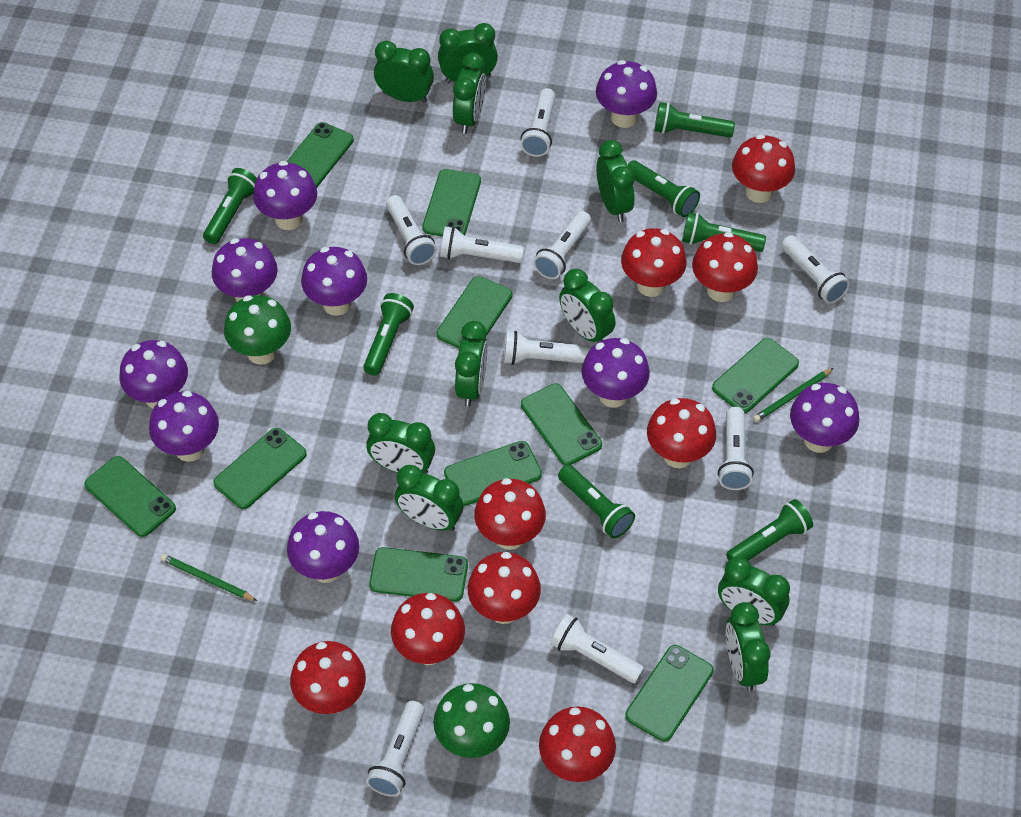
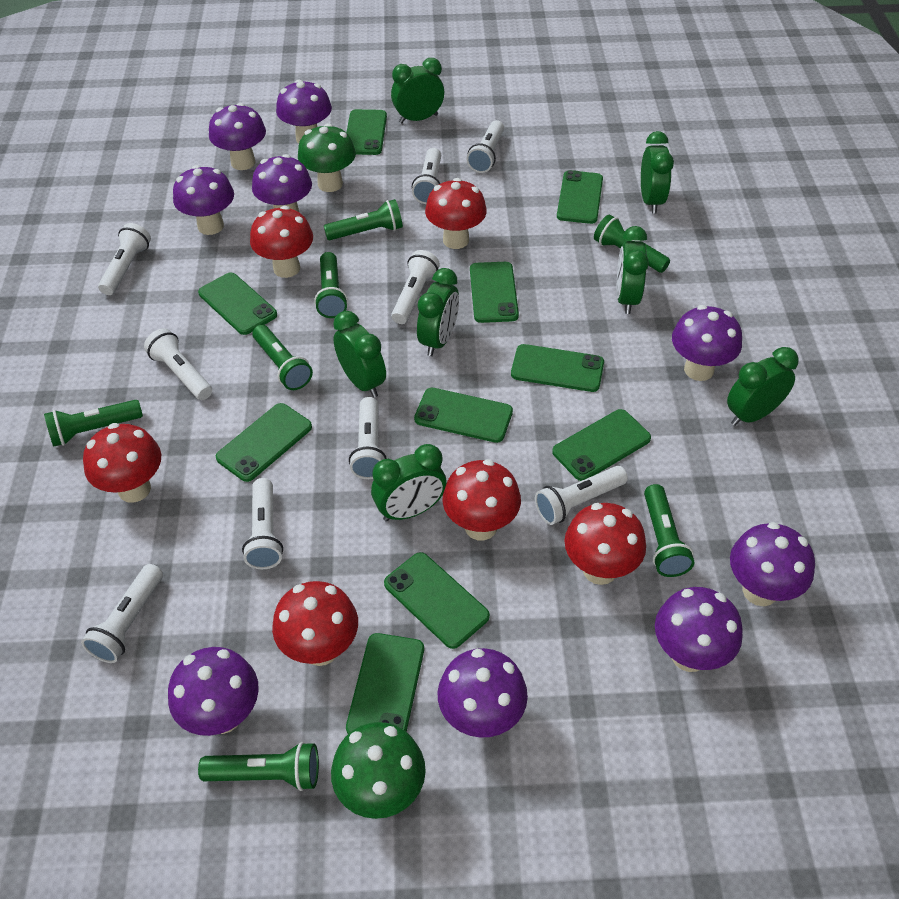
green clock: [366,413,435,474] [374,41,434,103] [395,465,463,531] [438,23,498,83] [453,53,486,134] [455,321,488,407] [559,269,615,342] [596,140,635,222] [718,557,790,626] [726,602,771,691] = 10 -> [333,311,386,398] [371,444,447,522] [391,58,444,123] [417,268,459,356] [617,226,649,314] [641,131,674,214] [727,347,799,426] = 7
green pencil: [160,554,257,601] [753,368,834,422] = 2 -> none = 0
red mushroom: [290,641,366,714] [391,593,465,665] [468,552,541,624] [474,478,546,550] [539,706,616,782] [621,228,686,297] [647,398,716,469] [692,232,758,302] [732,134,795,203] = 9 -> [83,423,161,503] [250,206,313,278] [272,581,358,666] [425,178,487,249] [442,459,521,540] [564,503,646,585] = 6

